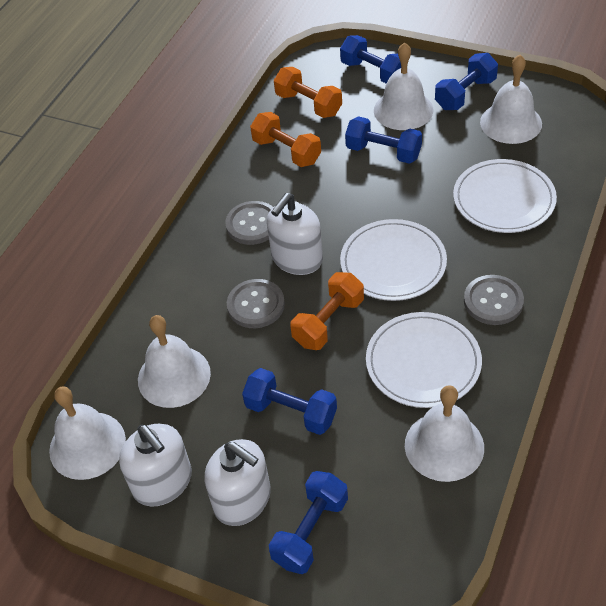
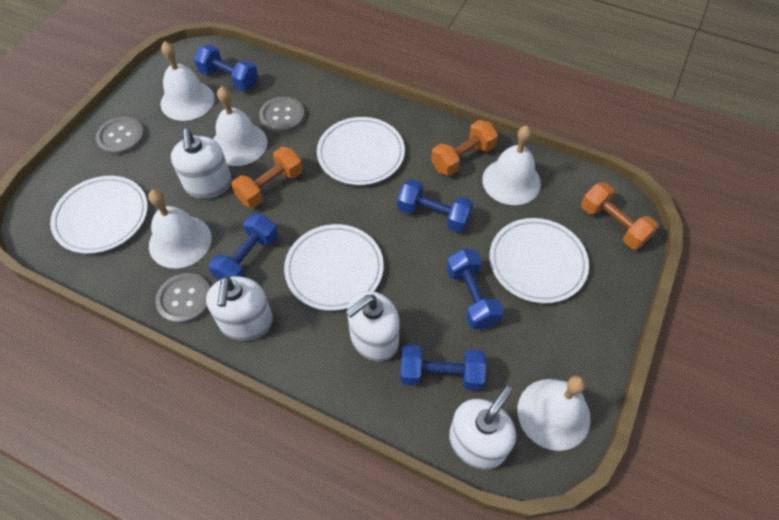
white plate: [340,219,447,301] [366,312,482,408] [453,159,557,233] = 3 -> [50,176,148,254] [284,224,384,311] [317,117,405,185] [489,218,589,303] = 4
white soap dispenser: [119,424,192,507] [205,439,271,526] [267,193,323,275] = 3 -> [171,129,232,199] [206,276,273,341] [346,291,400,362] [449,386,516,470] = 4

